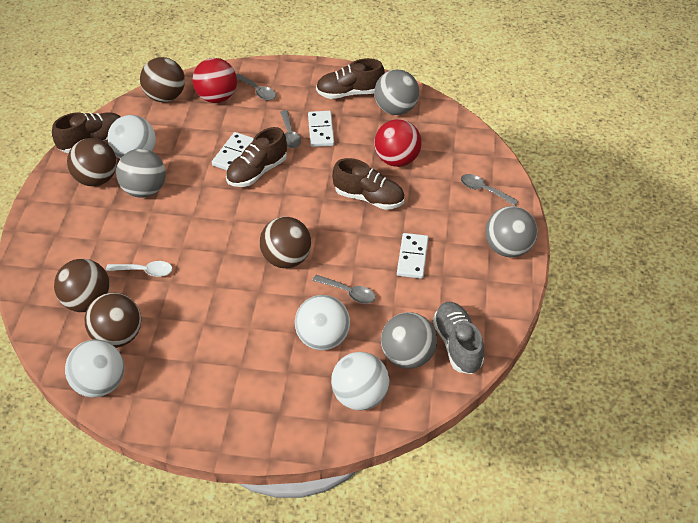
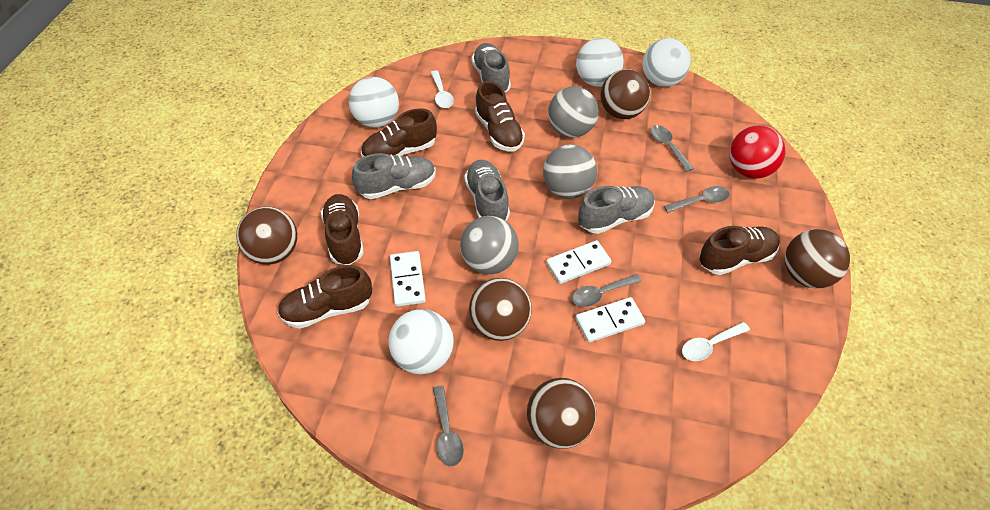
brown shoe: [52,112,121,153] [226,127,287,187] [316,58,385,99] [332,158,405,210] = 4 -> [277,265,372,329] [321,194,364,265] [361,108,437,158] [475,81,525,152] [700,226,780,275] = 5
grey ball: [116,149,166,198] [374,70,419,115] [381,312,437,369] [486,206,538,257] = 4 -> [460,216,519,274] [543,145,597,199] [548,86,599,137] = 3
grey shoe: [433,302,484,374] = 1 -> [352,153,436,199] [464,160,510,221] [472,43,511,92] [578,186,655,234] = 4
red ball: [192,58,237,103] [374,119,422,167] = 2 -> [729,126,786,179] = 1
white spoon: [106,261,172,277] = 1 -> [430,70,454,108] [682,322,750,361] = 2

